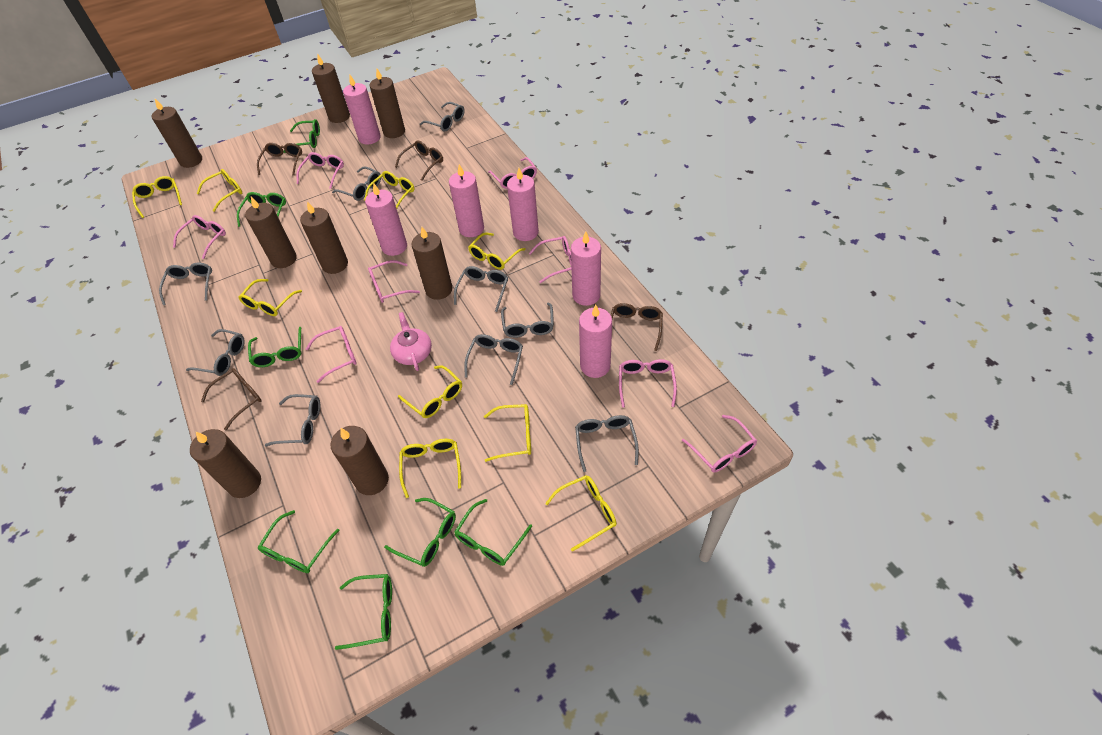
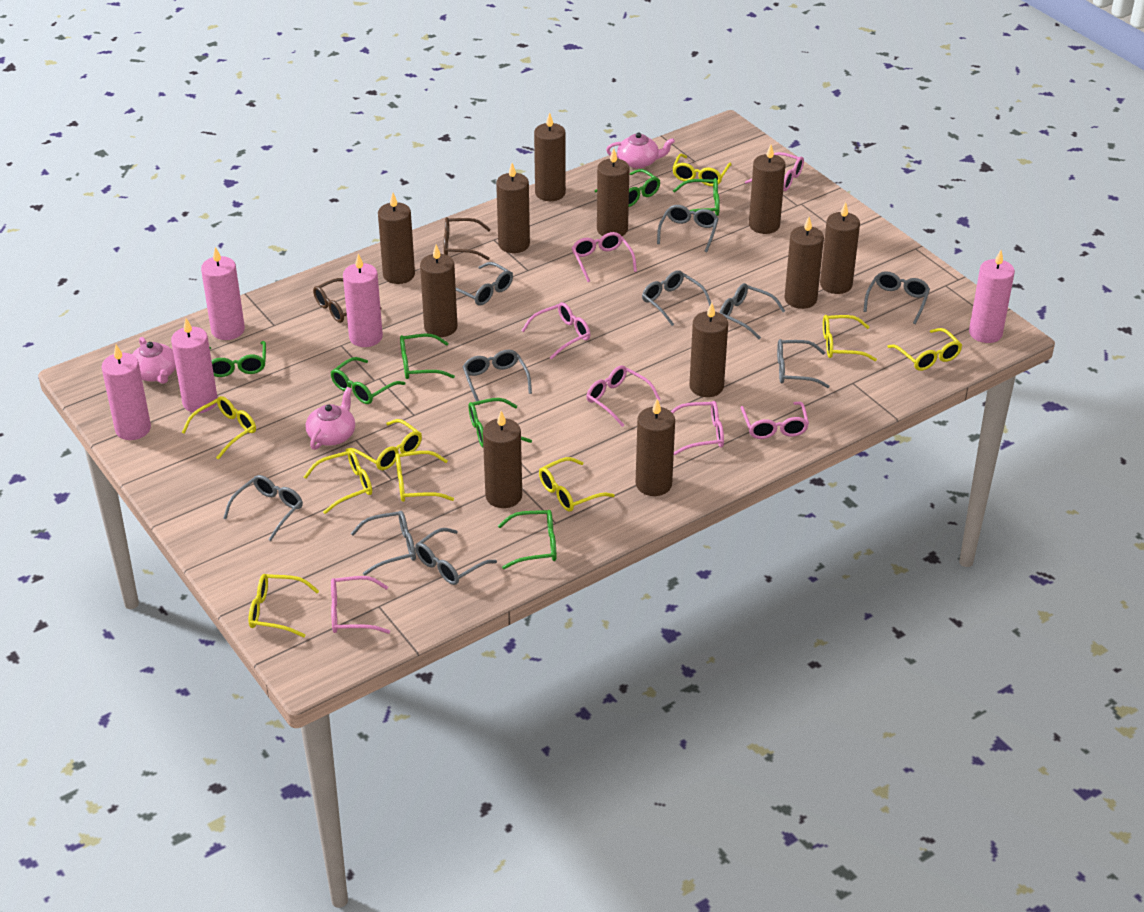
brown candle: [152,99,202,168] [190,429,261,498] [245,197,297,268] [300,201,348,274] [312,53,350,123] [331,426,389,495] [369,69,405,138] [411,227,453,300] = 8 -> [378,193,415,284] [420,245,457,337] [483,411,522,508] [496,163,530,253] [534,112,566,201] [597,148,629,236] [635,399,675,496] [689,302,728,397] [749,145,785,234] [785,217,824,309] [820,202,860,294] = 11
brown glasses: [201,368,262,430] [257,143,302,176] [395,140,443,181] [611,303,663,351] = 4 -> [313,278,382,323] [444,217,491,260] = 2
grey glasses: [159,263,212,305] [186,329,245,376] [265,394,320,447] [332,166,381,201] [420,102,465,132] [454,266,508,312] [464,334,523,385] [501,302,554,338] [575,415,639,472] = 9 -> [223,475,303,541] [351,511,416,576] [415,528,497,585] [456,262,513,306] [463,350,532,405] [642,270,711,326] [657,205,719,253] [720,283,785,339] [777,339,830,388] [863,271,930,324] = 10
pink candle: [343,75,381,145] [365,183,407,256] [449,164,484,237] [507,168,539,241] [571,231,601,306] [579,305,612,378] = 6 -> [101,345,151,440] [171,318,218,413] [201,247,245,340] [343,254,383,347] [969,250,1015,343] = 5
pink glasses: [173,215,226,259] [296,152,344,189] [306,326,357,383] [368,260,420,303] [488,157,537,189] [529,236,571,283] [619,359,677,408] [682,415,757,473] = 8 -> [331,576,390,634] [521,302,591,360] [572,232,637,282] [586,365,661,427] [671,401,724,455] [740,402,809,439] [745,152,804,191] = 7
pink teapot: [390,312,432,371] = 1 -> [132,337,176,384] [306,387,355,450] [606,132,675,168] = 3

